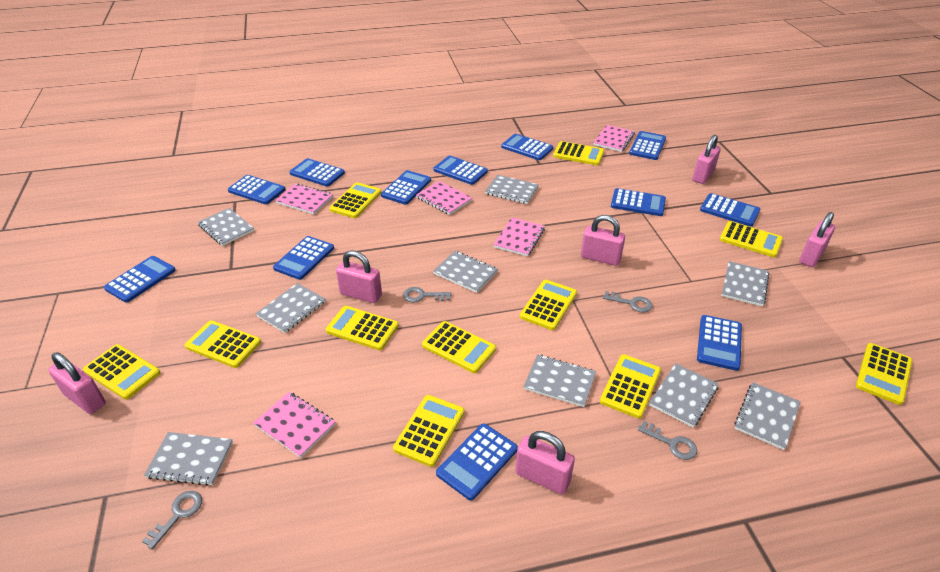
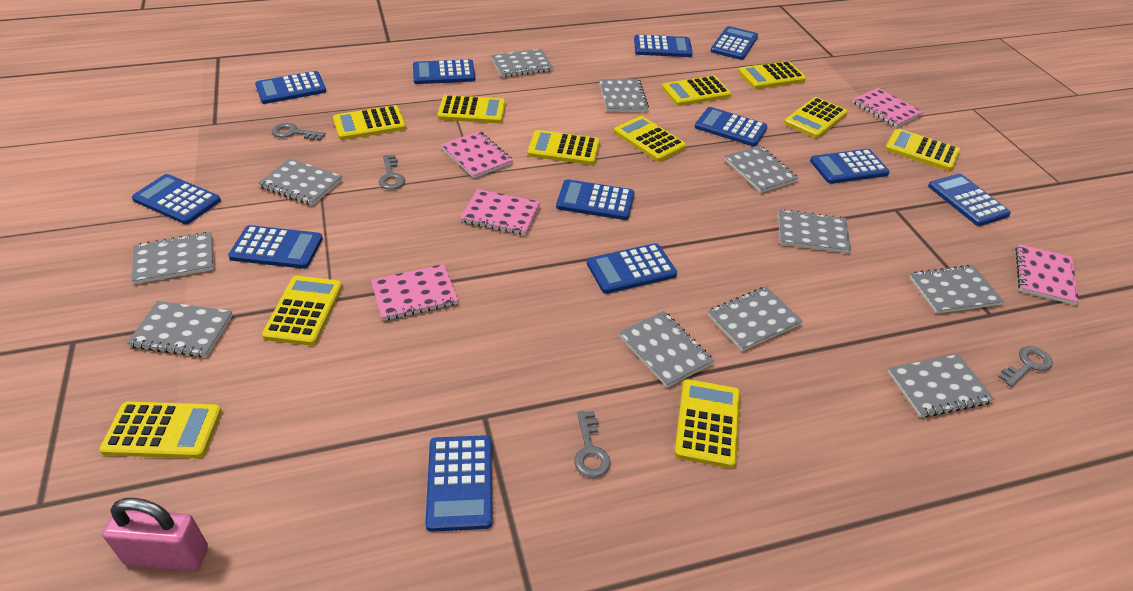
grey notebook: [144,432,233,486] [197,208,254,246] [256,283,326,333] [433,251,498,293] [485,175,539,204] [523,354,596,407] [649,363,719,428] [722,261,770,307] [734,382,801,450] = 9 -> [127,301,233,358] [132,232,214,284] [258,158,342,206] [491,49,553,77] [599,79,649,112] [619,311,714,388] [708,287,803,351] [724,145,799,193] [778,209,851,253] [888,354,994,418] [909,265,1004,314] = 11
pink padlock: [48,353,106,414] [336,250,382,303] [516,431,575,494] [581,215,625,266] [693,135,721,184] [799,212,835,267] = 6 -> [102,498,208,571] = 1

